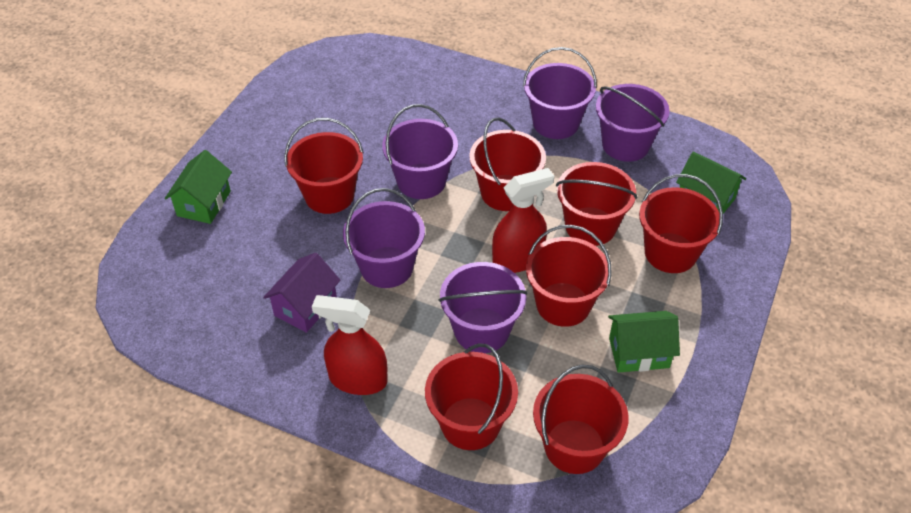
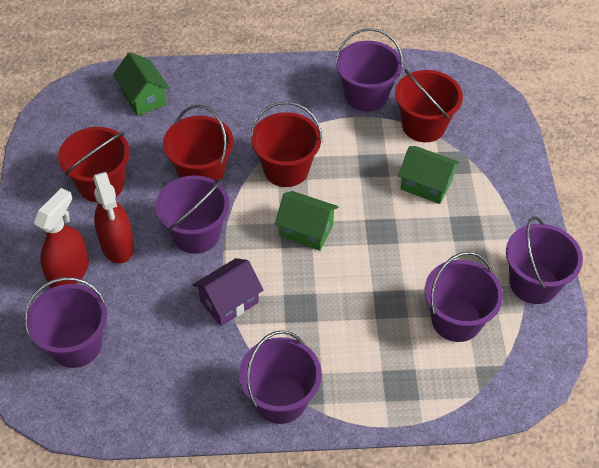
purple bucket: [343,188,425,288] [382,104,458,199] [438,262,528,353] [523,47,597,139] [596,84,670,162] = 5 -> [24,277,107,368] [156,175,229,254] [239,330,322,424] [335,28,403,112] [425,252,503,342] [506,217,583,304] = 6
red bucket: [284,118,364,214] [425,343,518,450] [469,118,546,211] [526,225,612,327] [533,365,629,474] [556,162,637,246] [639,174,723,273] = 7 -> [58,127,130,202] [163,104,233,181] [250,101,322,187] [395,69,463,142] = 4

